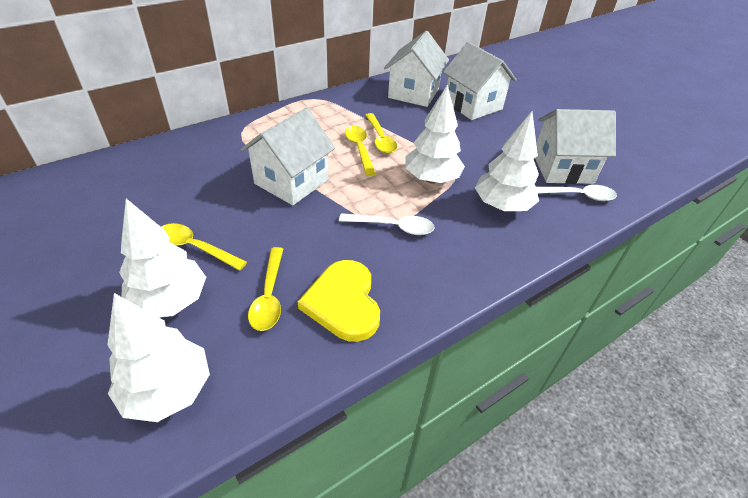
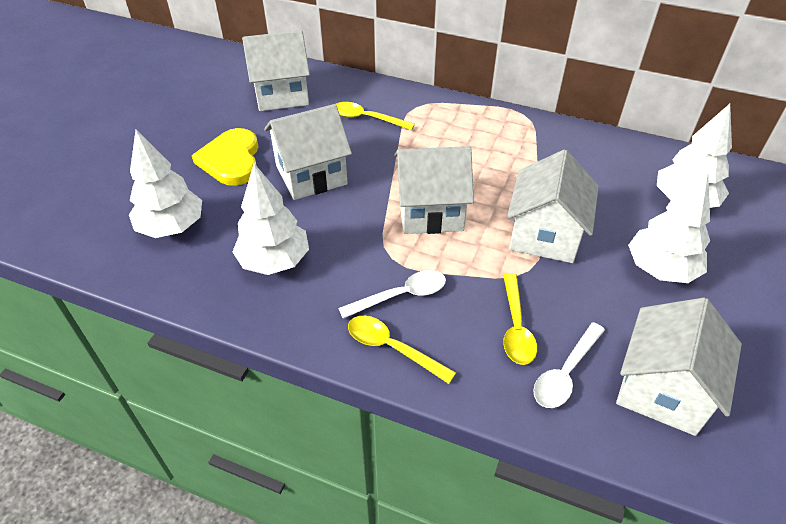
white house: [241,108,335,205] [384,31,449,107] [443,42,517,120] [535,109,616,184] = 4 -> [242,30,310,111] [264,104,352,200] [394,146,474,234] [507,150,599,263] [616,298,742,436] = 5
yellow spoon: [162,223,247,271] [248,247,283,331] [345,126,376,176] [365,113,397,153] = 4 -> [336,102,415,130] [348,316,456,384] [503,273,537,365] = 3

